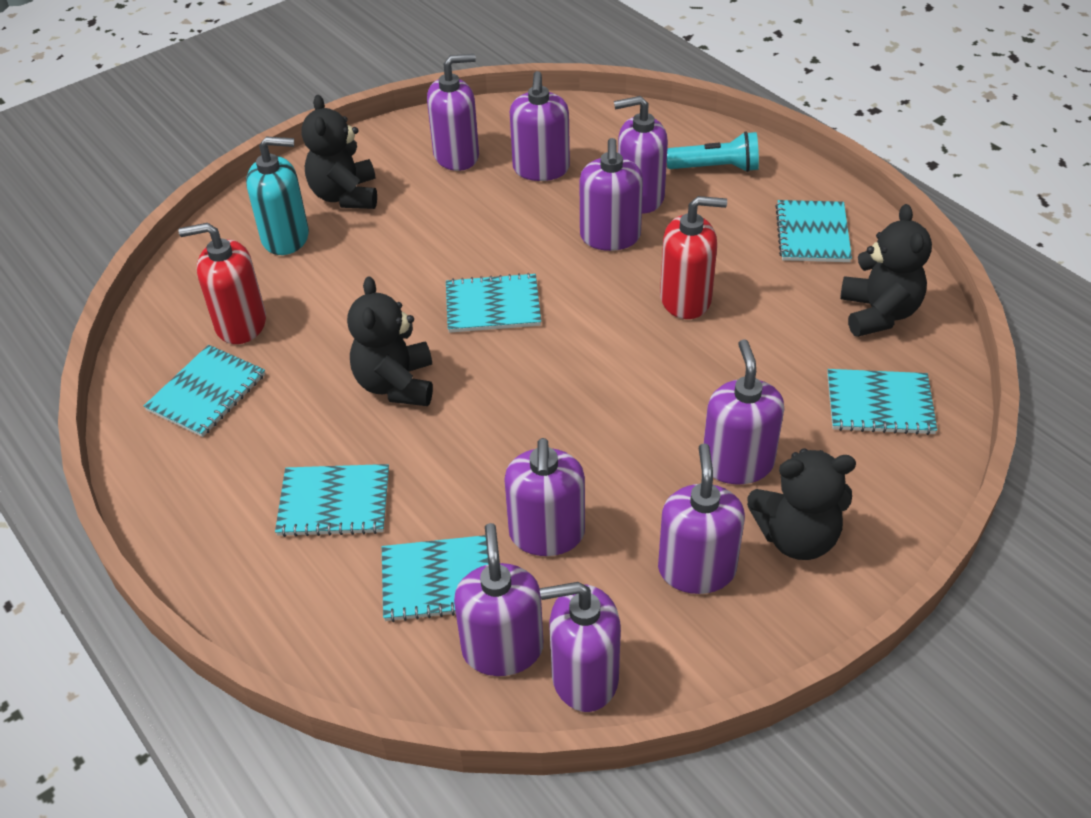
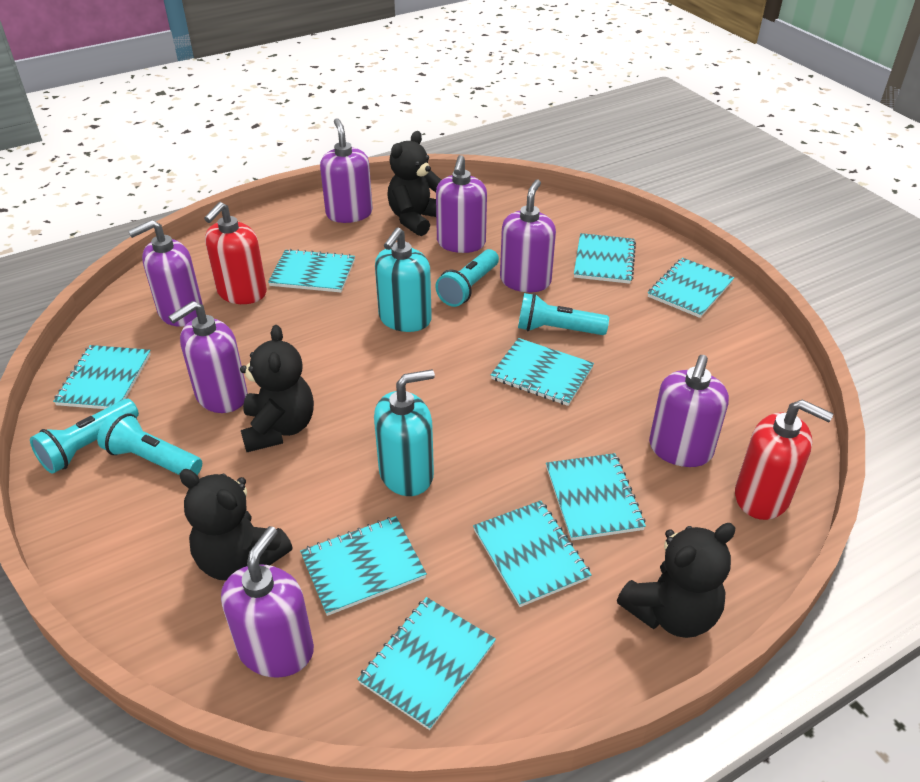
purple soap dispenser: [427,54,479,171] [454,523,543,676] [504,438,585,556] [510,71,570,181] [540,582,621,712] [579,138,643,251] [614,96,668,213] [658,443,745,594] [704,339,784,484] = 9 -> [128,220,203,327] [168,301,247,413] [221,526,314,678] [320,118,373,223] [436,155,487,253] [500,179,556,292] [649,355,729,467] = 7
turquoise flashlight: [667,131,759,172] = 1 -> [30,399,139,474] [97,411,202,475] [436,249,499,307] [518,293,609,335] = 4
turquoise notebook: [144,345,265,437] [275,464,389,537] [382,535,488,622] [446,273,541,333] [775,200,852,262] [827,369,937,435] = 6 -> [53,345,151,409] [268,249,355,292] [300,516,427,616] [358,597,496,730] [473,501,592,607] [491,338,594,406] [546,453,646,541] [574,233,636,284] [648,258,734,318] = 9
turquoise soap dispenser: [246,136,309,255] = 1 -> [374,369,435,496] [375,227,432,332] = 2

